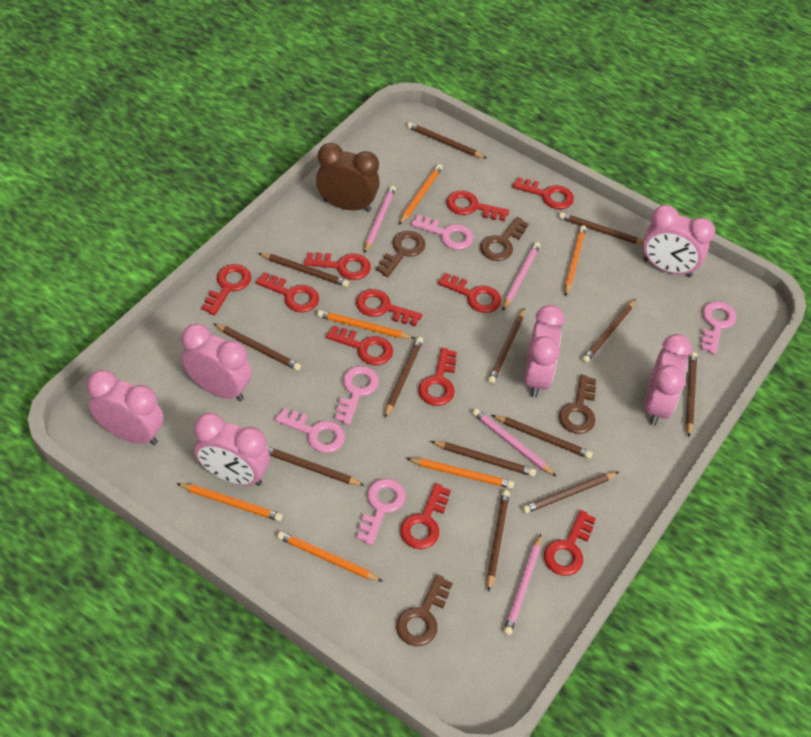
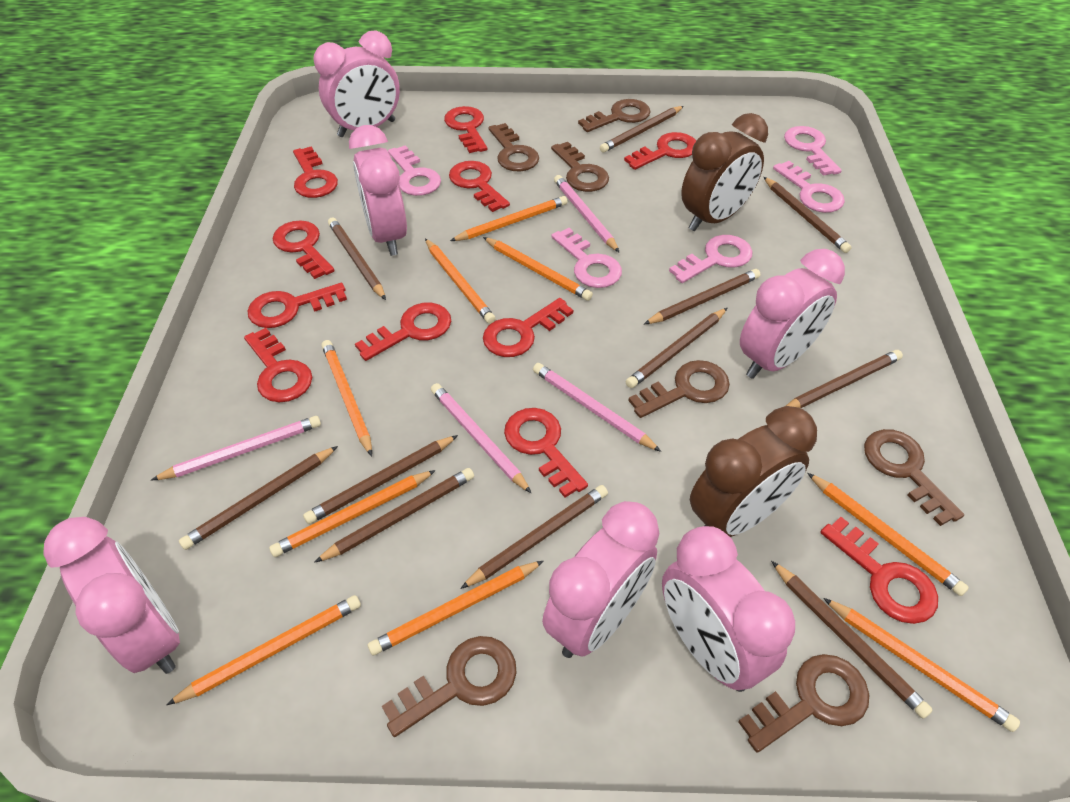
brown clock: [316,143,380,212] = 1 -> [681,113,768,231] [690,406,817,537] = 2
brown key: [376,231,426,277] [396,574,453,646] [480,217,529,261] [559,375,596,434] = 4 -> [382,636,516,737] [489,123,539,171] [551,142,609,192] [578,99,651,132] [628,360,730,418] [738,654,869,753] [864,429,964,526] = 7
brown pencil: [213,323,301,371] [259,253,349,287] [266,446,365,486] [385,337,423,418] [407,122,487,159] [431,441,536,477] [487,490,510,592] [488,308,525,384] [492,415,593,459] [522,472,619,514] [559,212,643,245] [582,299,636,363] [686,352,697,437] = 13 -> [179,446,338,550] [303,435,458,524] [314,468,474,563] [328,218,386,300] [460,485,608,589] [600,106,684,153] [626,308,727,388] [644,269,760,324] [764,177,851,253] [771,561,933,719] [786,350,903,408] = 11
orange pencil: [176,483,283,521] [277,531,383,582] [317,310,415,339] [399,164,443,225] [406,458,514,489] [565,225,586,296] = 6 -> [166,595,361,705] [269,470,436,557] [322,340,372,456] [368,561,543,655] [425,238,496,324] [450,196,567,241] [483,237,593,301] [808,473,969,596] [823,598,1020,732] = 9

